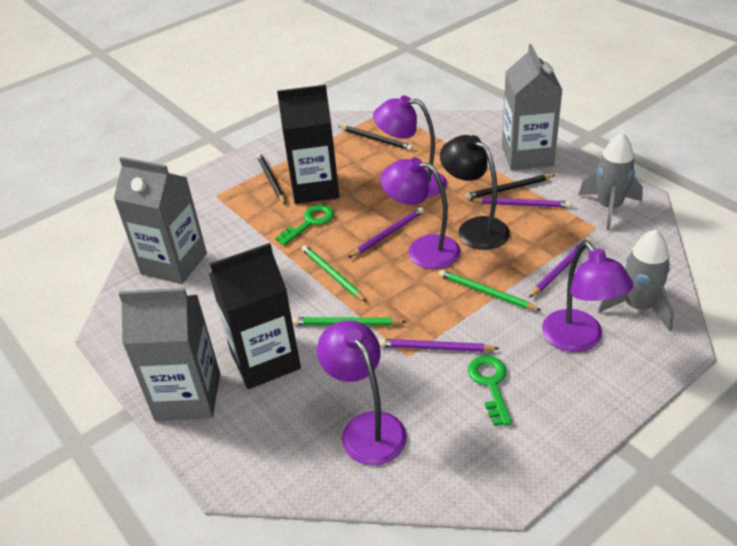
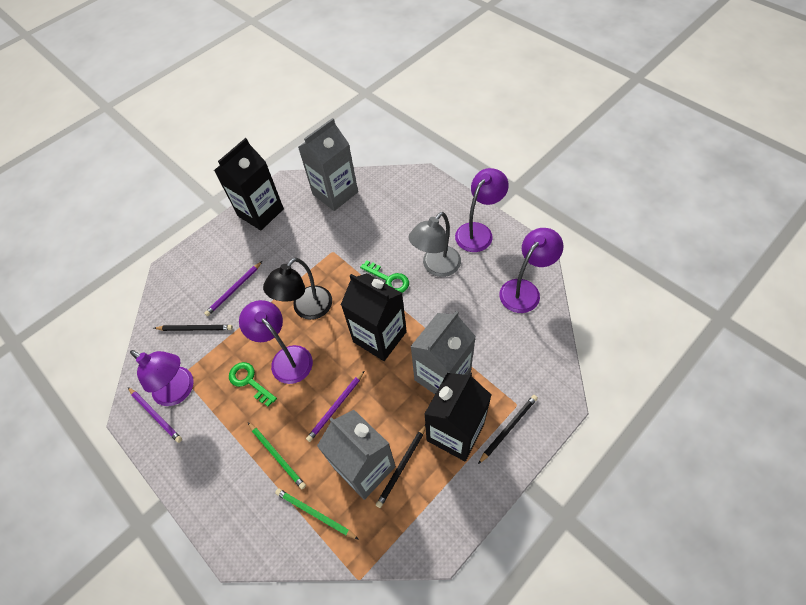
black carton: [209,243,301,389] [277,85,340,204] = 2 -> [214,138,284,231] [341,273,407,361] [424,372,491,461] = 3
green pencil: [292,317,406,326] [301,245,366,302] [439,270,542,311] = 3 -> [248,422,306,489] [275,488,359,540] = 2
grey lamp: none = 0 -> [408,212,461,277] = 1
grey rocket: [579,133,643,230] [598,229,674,331] = 2 -> none = 0
purple pencil: [348,207,424,258] [379,339,500,352] [470,198,571,208] [529,237,592,298] = 4 -> [128,387,182,443] [204,261,262,316] [306,371,364,442] = 3

